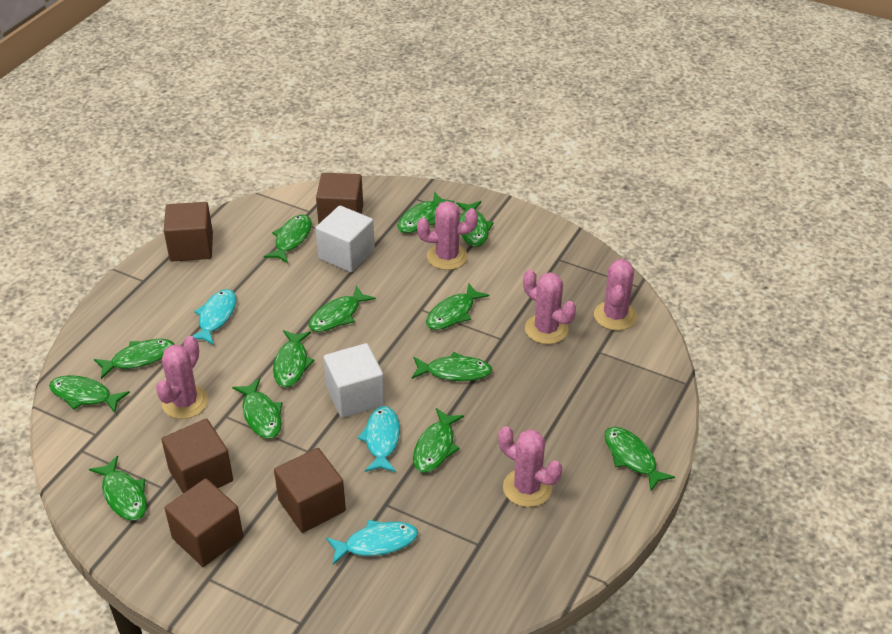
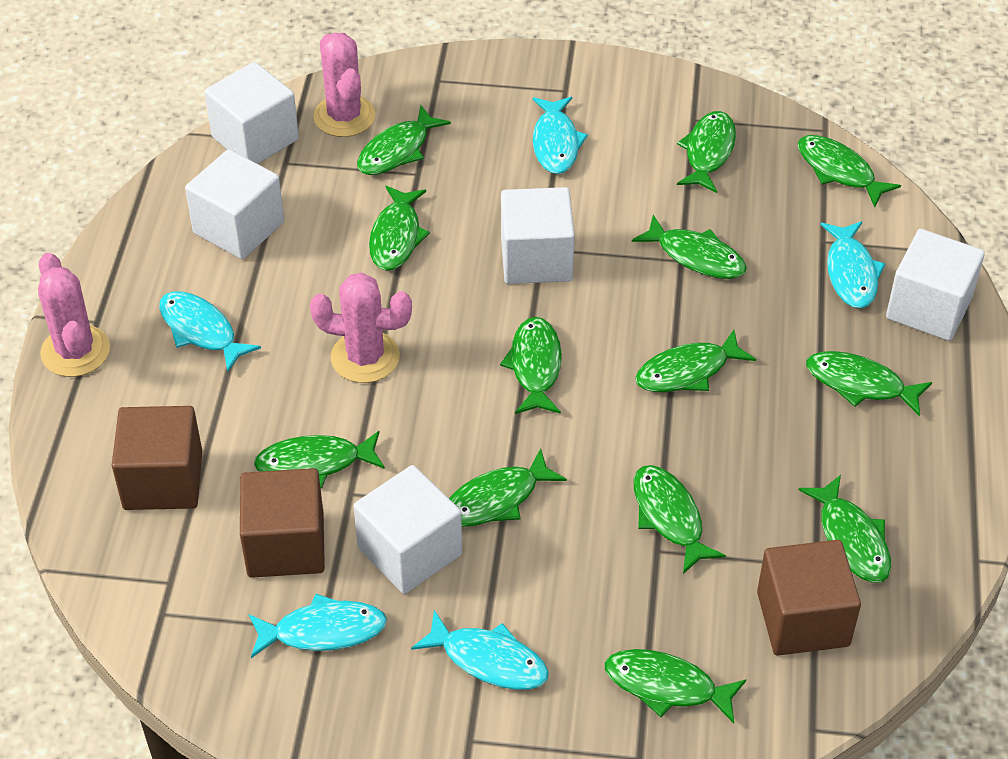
brown cube: [162,419,233,493] [164,202,213,262] [165,478,243,567] [274,448,346,533] [316,173,363,224] = 5 -> [112,406,202,510] [240,468,325,578] [757,540,861,656] = 3
pink cactus: [156,336,208,419] [417,201,478,270] [498,426,562,507] [523,269,576,344] [594,259,637,331] = 5 -> [38,253,110,377] [310,273,412,383] [313,33,376,137] = 3
turquoise fish: [193,289,236,345] [326,520,418,565] [357,406,400,472] = 3 -> [159,291,261,372] [249,594,387,658] [411,610,549,690] [533,97,588,174] [820,221,886,308] = 5
white cube: [315,205,375,272] [324,343,385,418] = 2 -> [185,149,284,259] [205,62,299,164] [354,465,462,594] [501,187,575,284] [886,229,985,341] = 5

